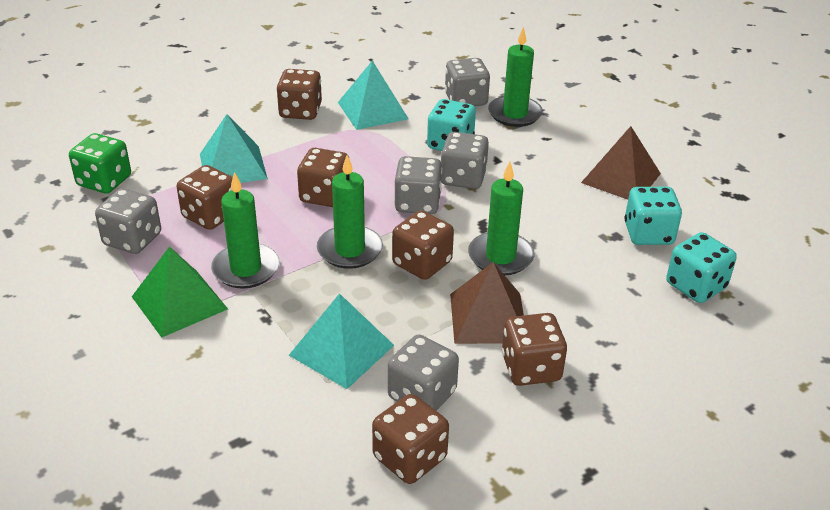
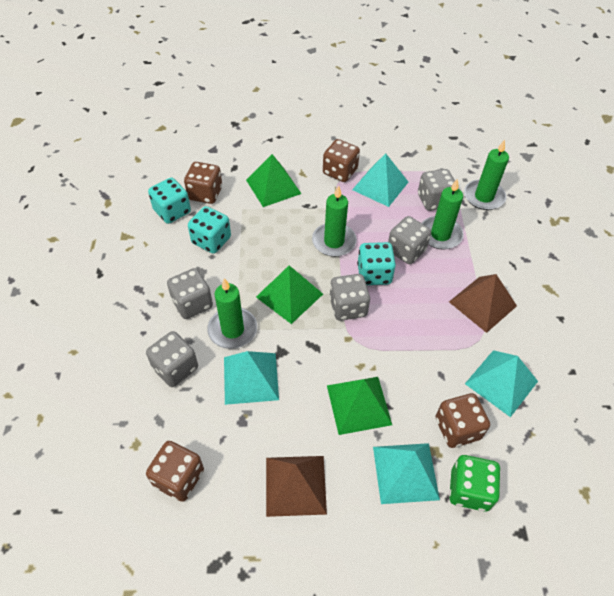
brown dice: [177,165,233,230] [277,69,322,120] [297,148,349,207] [372,394,449,484] [392,210,454,280] [502,313,567,386] = 6 -> [146,441,204,502] [184,162,222,204] [323,139,360,182] [436,393,490,448] = 4
green pyramid: [132,246,228,338] = 1 -> [246,154,301,207] [256,265,323,324] [327,377,392,435] = 3
turquoise pyramid: [200,114,268,183] [289,293,394,389] [338,60,409,130] = 3 -> [224,351,279,405] [352,153,408,207] [373,443,440,504] [465,350,538,417] = 4

